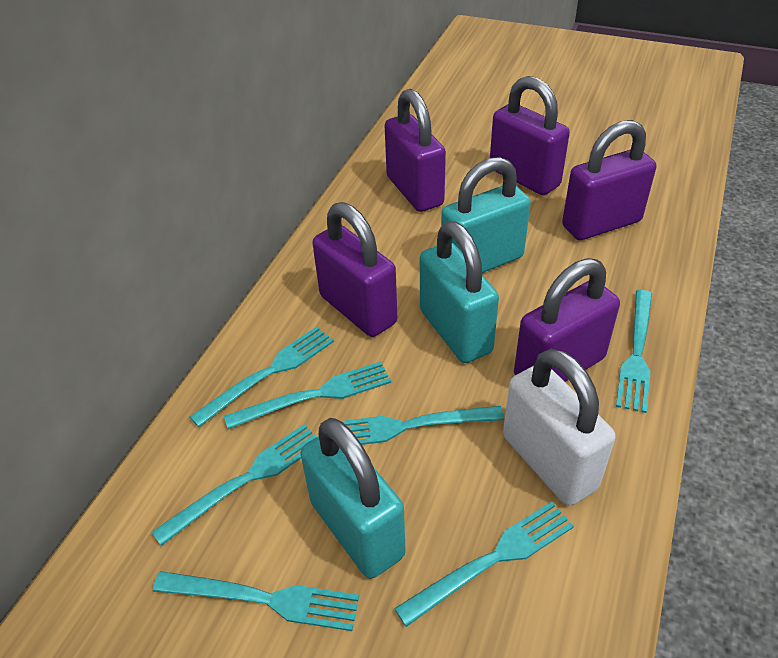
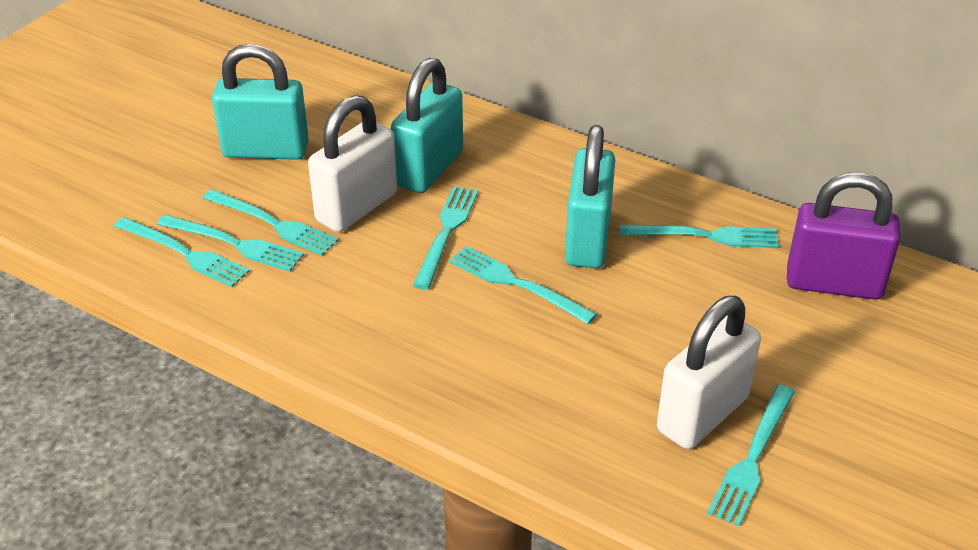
purple padlock: [312,202,397,337] [385,89,446,212] [490,76,570,195] [514,258,620,382] [562,120,656,240] = 5 -> [787,172,901,300] = 1
white padlock: [503,349,615,506] = 1 -> [308,95,397,232] [657,296,761,449] = 2

